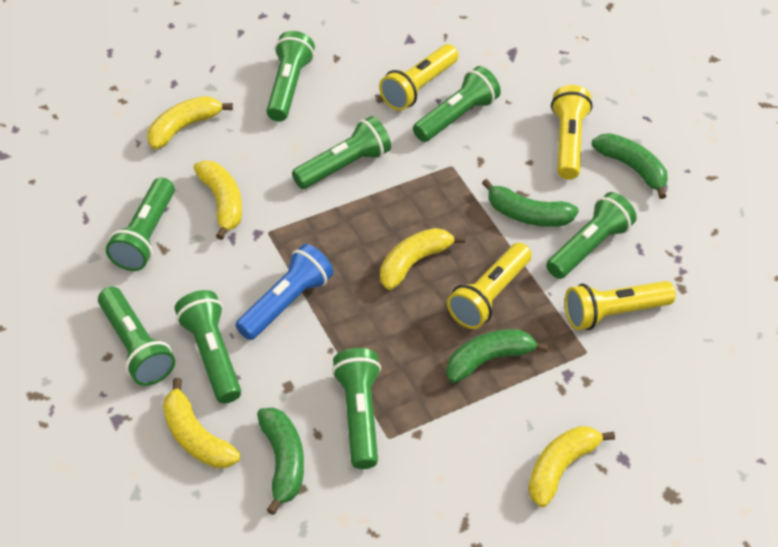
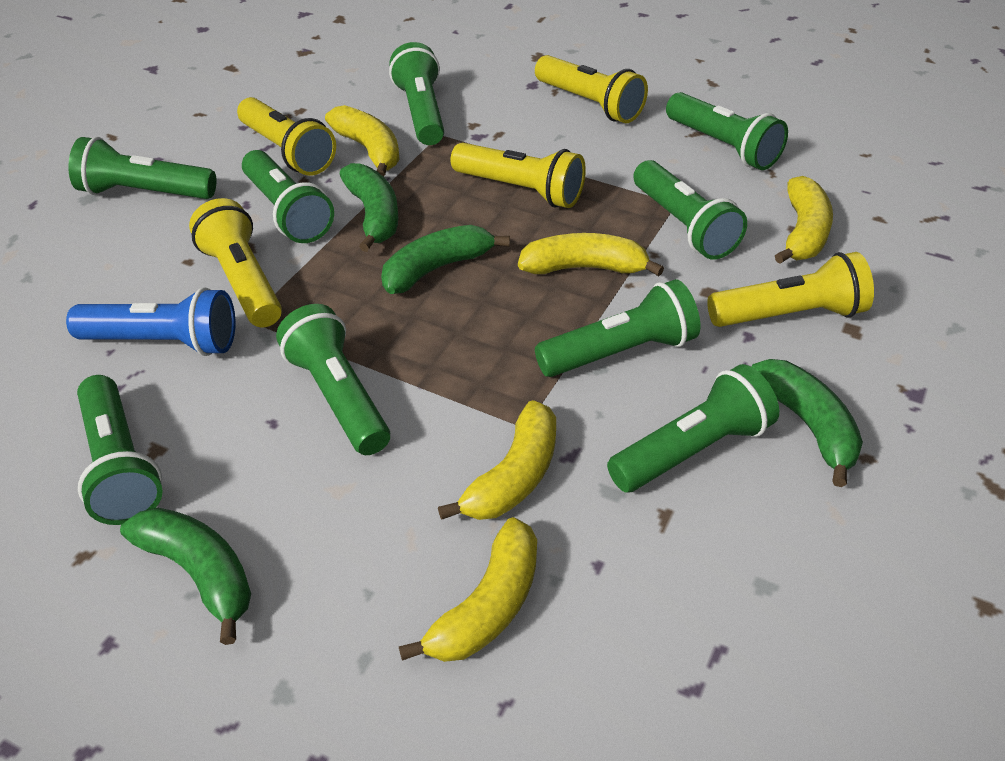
green flashlight: [98,287,175,386] [106,177,175,271] [175,290,241,404] [266,31,315,122] [292,116,391,189] [332,348,381,469] [413,66,501,142] [546,192,637,279] = 8 -> [68,137,217,199] [77,375,163,525] [242,150,334,243] [276,304,390,455] [389,42,444,145] [535,279,700,377] [607,364,779,493] [633,160,747,259] [666,92,788,170] = 9
yellow flashlight: [379,44,458,111] [447,243,532,329] [551,85,593,180] [565,281,676,330] = 4 -> [189,198,282,328] [237,97,336,176] [450,143,586,208] [535,55,648,123] [707,252,874,327] = 5

